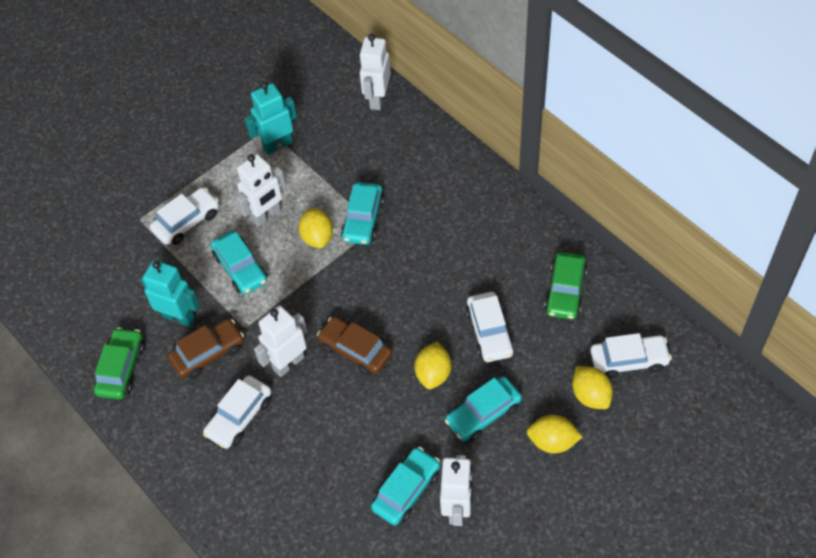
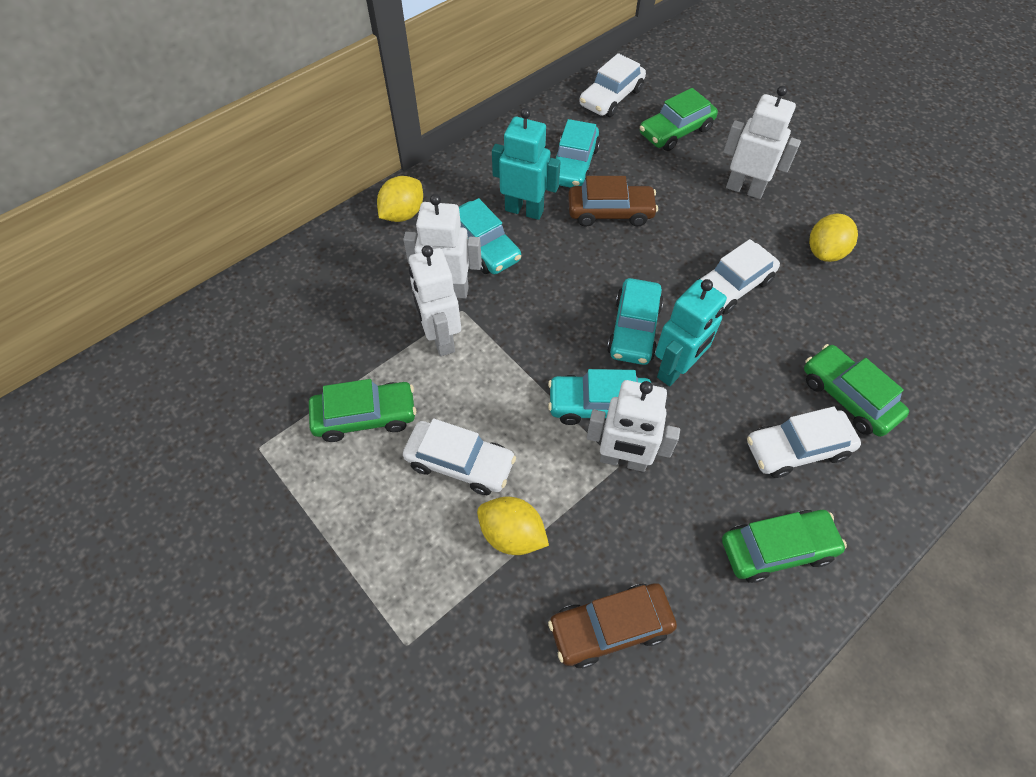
green car: [94,327,145,400] [544,252,587,320] = 2 -> [309,379,416,442] [640,88,718,151] [722,510,847,583] [804,344,909,437] = 4
yellow lemon: [298,208,333,248] [414,342,451,389] [527,415,583,454] [572,366,613,409] = 4 -> [377,176,423,222] [477,497,549,555] [809,214,858,262] = 3

